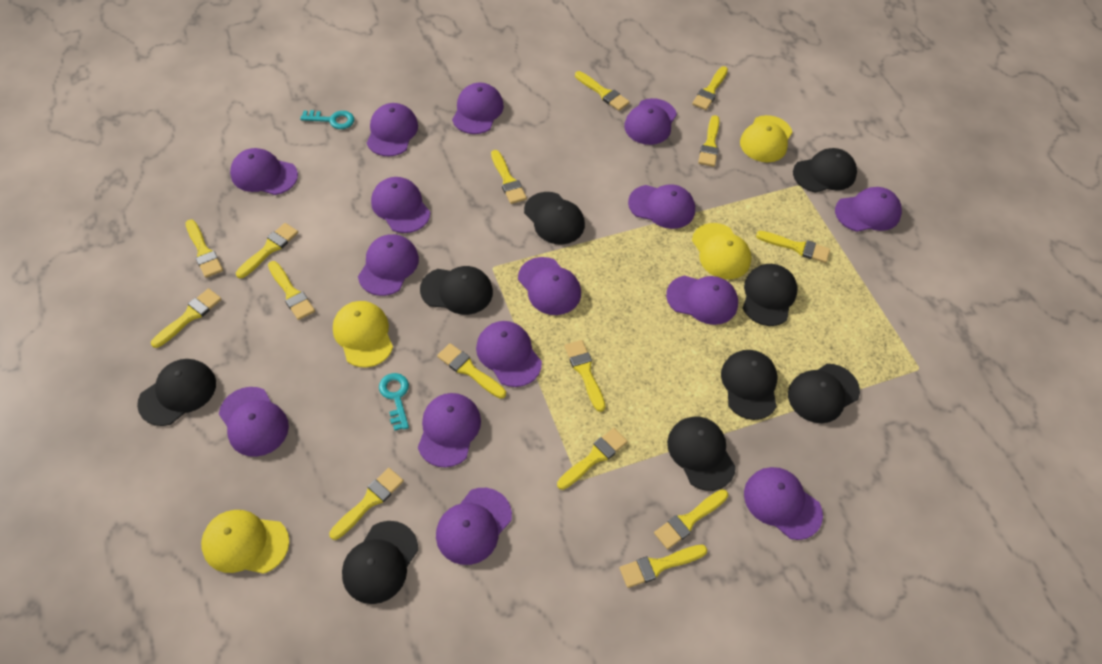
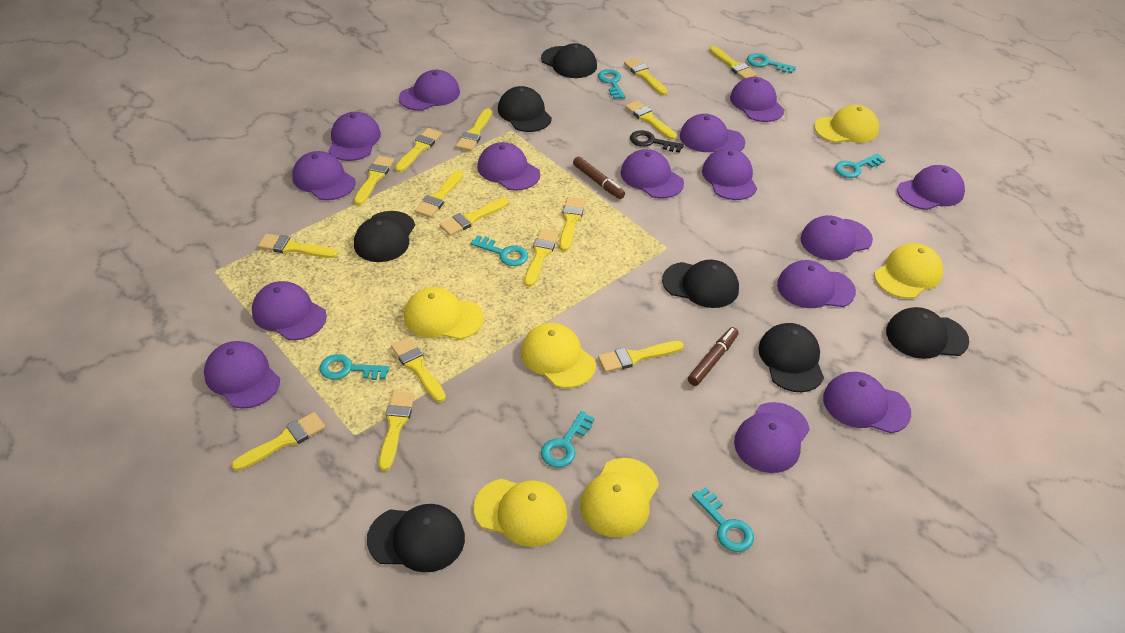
black cap: [137,359,216,426] [342,521,418,604] [420,266,493,315] [524,192,585,244] [667,417,736,491] [721,350,777,420] [743,264,798,326] [788,364,860,423] [793,148,857,193] = 9 -> [354,211,415,262] [367,504,465,572] [498,86,552,132] [541,43,597,78] [662,260,739,308] [758,323,824,392] [886,307,969,359] = 7
black key: none = 0 -> [630,130,684,153] = 1
brown marker: none = 0 -> [573,156,625,199] [688,327,739,386] = 2
turquoise key: [300,110,354,129] [379,373,409,431] = 2 -> [319,354,390,380] [470,235,528,266] [541,411,595,467] [598,69,625,99] [692,487,754,552] [747,53,796,74] [835,154,885,178] = 7
yellow cap: [201,510,289,574] [333,301,393,368] [692,223,751,279] [740,115,792,163] = 4 -> [404,287,484,340] [473,479,567,547] [521,323,596,388] [580,458,659,538] [814,105,879,143] [875,243,943,299] = 6

